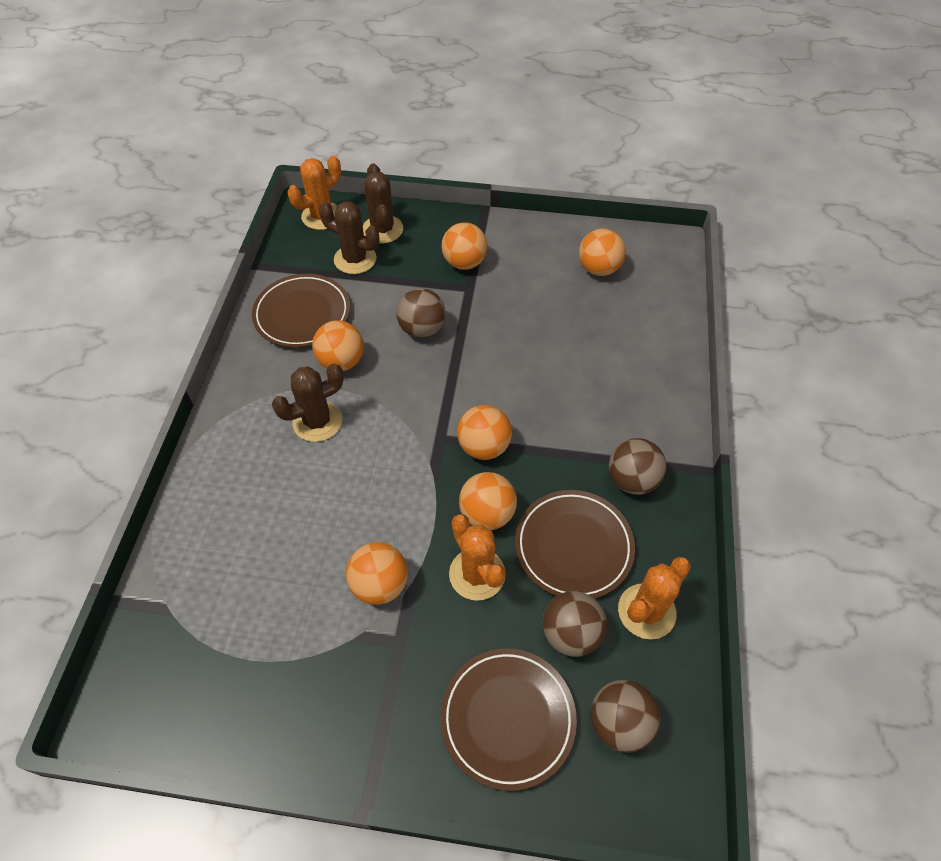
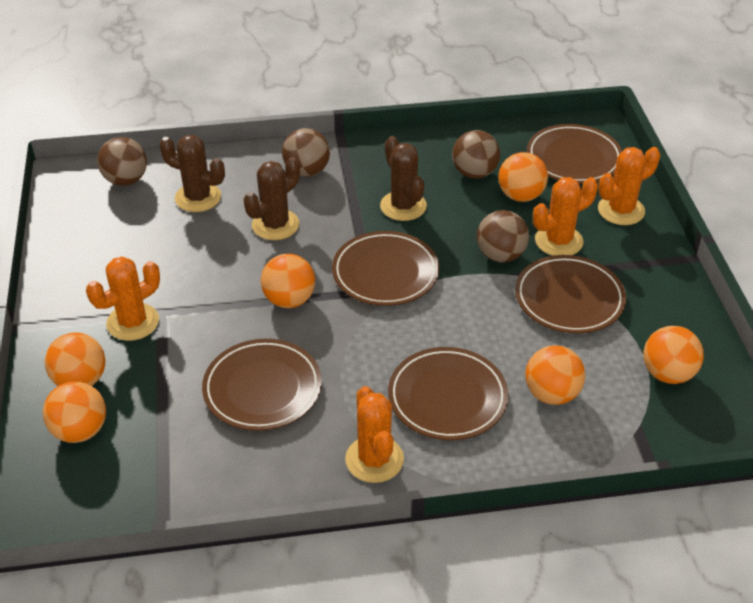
brown plate: [252,274,350,348] [440,648,577,791] [515,490,635,599] = 3 -> [202,339,322,431] [332,231,439,306] [388,347,509,440] [515,255,626,334] [527,124,622,184] = 5
orange cactus: [288,156,341,230] [449,514,506,601] [618,557,691,640] = 3 -> [86,256,160,341] [345,386,404,483] [533,177,598,256] [598,147,660,225] = 4

